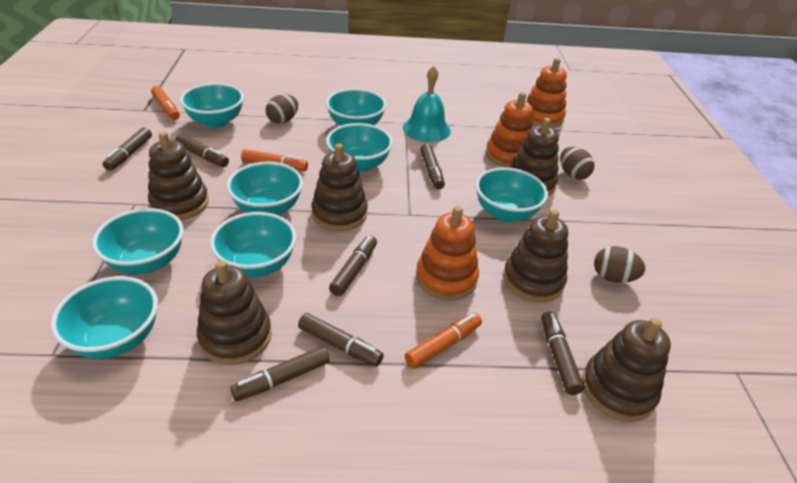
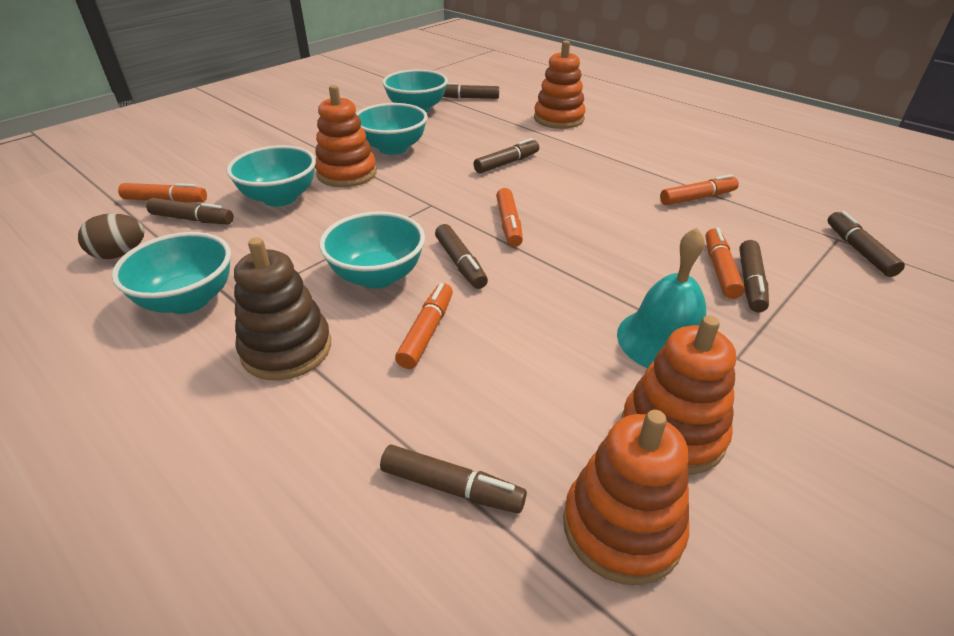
brown egg: [266,94,298,124] [560,147,595,180] [594,246,646,283] = 3 -> [78,213,145,259] = 1
brown stacking toy: [148,132,209,220] [197,260,272,365] [311,143,368,231] [503,209,568,303] [509,118,559,196] [582,318,671,422] = 6 -> [234,237,331,381] = 1
orange marker: [151,86,180,120] [241,149,308,171] [405,313,482,369] = 3 -> [118,183,207,203] [395,283,453,369] [496,188,523,247] [660,174,739,205] [705,228,745,299] = 5
orange stacking toy: [416,206,479,301] [486,92,534,168] [526,58,567,128] = 3 -> [315,85,377,187] [534,40,586,129] [563,410,689,585] [622,316,736,475] = 4
turquoise bowl: [51,276,158,359] [92,208,184,274] [180,83,244,128] [210,212,296,278] [227,162,303,215] [326,88,386,126] [326,123,393,172] [476,167,548,222] = 8 -> [112,232,231,314] [227,145,316,207] [319,211,425,289] [356,103,428,155] [382,69,448,113] = 5

